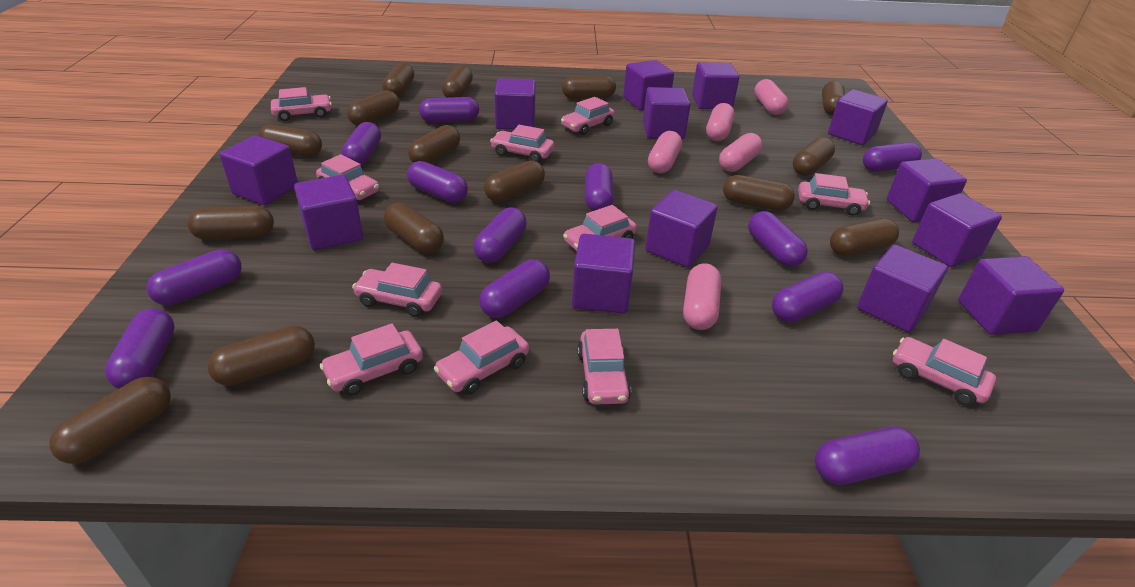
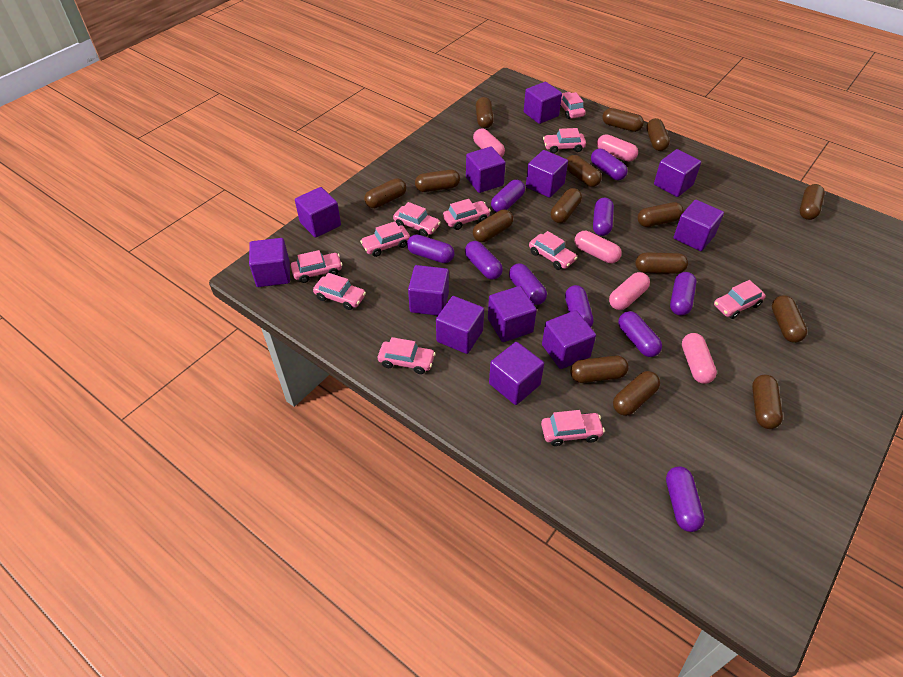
purple capsule: [105,308,175,389] [147,249,241,305] [342,122,381,166] [407,161,468,203] [419,97,479,123] [473,207,527,263] [479,259,550,318] [585,163,614,211] [748,211,808,267] [772,272,843,322] [815,427,920,485] [863,142,922,172] = 12 -> [407,234,455,263] [465,241,503,280] [491,180,525,212] [509,263,547,305] [565,285,593,327] [591,149,628,180] [593,198,614,236] [618,311,662,357] [666,467,705,532] [670,272,697,315] = 10
purple cube: [220,135,298,205] [294,175,363,250] [495,78,536,130] [572,234,635,314] [623,60,674,110] [643,87,690,139] [645,190,718,268] [692,62,739,109] [828,89,888,145] [857,245,948,332] [886,158,967,222] [912,193,1002,267] [958,256,1064,335] = 13 -> [249,238,290,287] [295,187,341,238] [408,265,449,316] [436,296,484,354] [466,147,505,193] [488,286,537,342] [489,342,544,405] [524,82,562,124] [526,150,568,198] [542,310,596,369] [654,149,701,197] [674,200,724,251] = 12

